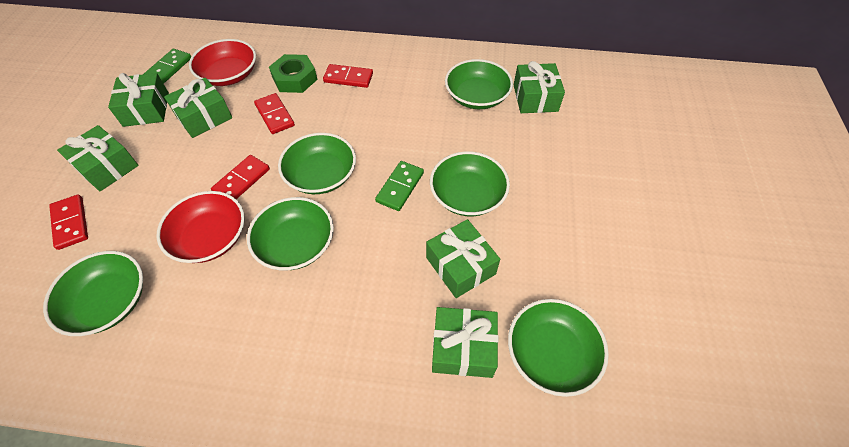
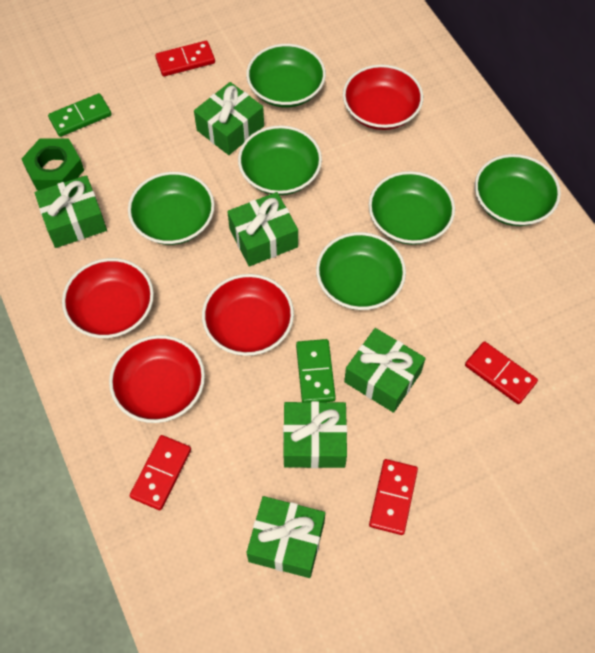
red bowl: [156,191,245,263] [189,39,256,86] = 2 -> [62,258,154,338] [109,335,205,423] [202,274,294,356] [343,65,423,130] = 4

